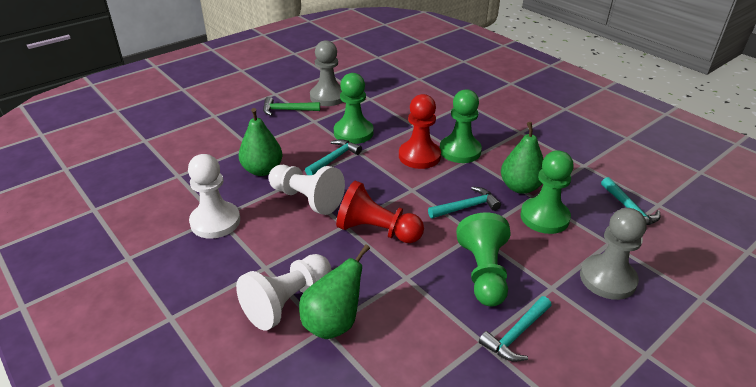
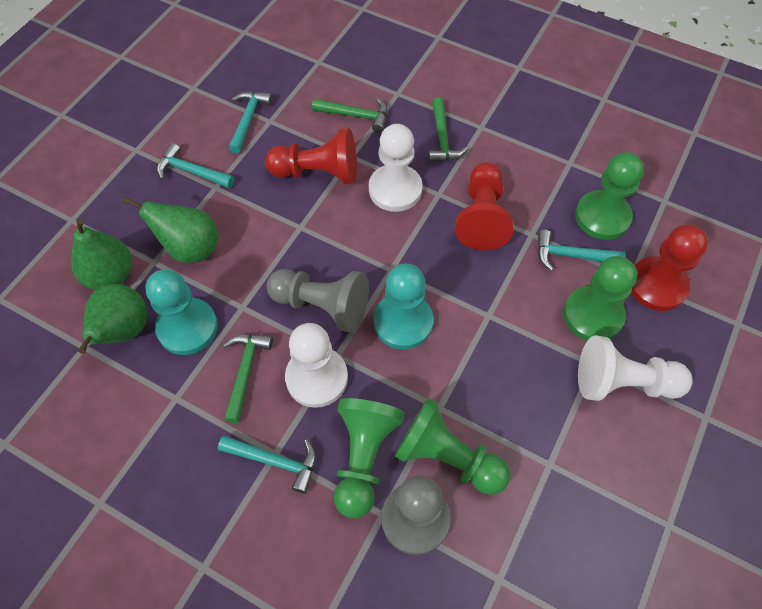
green hammer: [263,97,320,116] = 1 -> [223,334,273,423] [312,98,388,133] [428,97,468,163] = 3
red pawn: [336,181,424,243] [399,94,441,169] = 2 -> [265,128,357,184] [455,162,513,250] [631,224,708,311] = 3
turquoise pawn: none = 0 -> [146,269,218,355] [373,263,433,350] = 2

